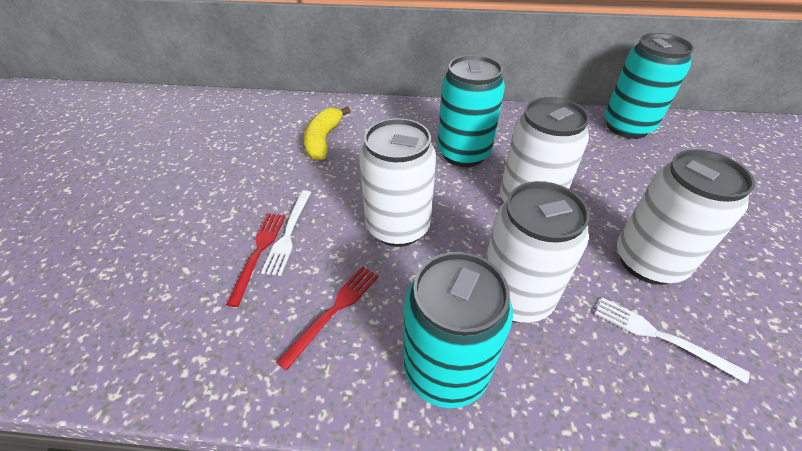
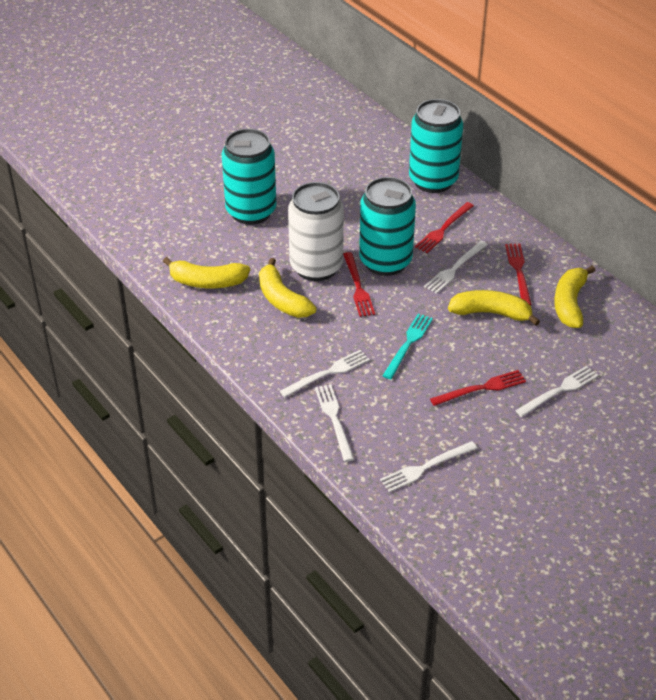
red fork: [226,213,286,307] [276,266,379,371] = 2 -> [343,252,375,317] [415,202,474,253] [430,370,526,406] [505,244,532,305] = 4
turquoise fork: none = 0 -> [383,314,433,379] = 1
white can: [359,118,436,247] [485,181,590,323] [500,97,590,203] [617,149,755,285] = 4 -> [288,182,344,281] = 1
white fork: [261,190,311,276] [595,298,750,384] = 2 -> [280,350,370,397] [315,384,354,462] [380,441,477,492] [424,241,488,294] [515,366,598,417] = 5
yellow banana: [304,107,350,161] = 1 -> [163,257,250,288] [259,258,317,318] [448,290,540,326] [554,266,596,328] = 4

